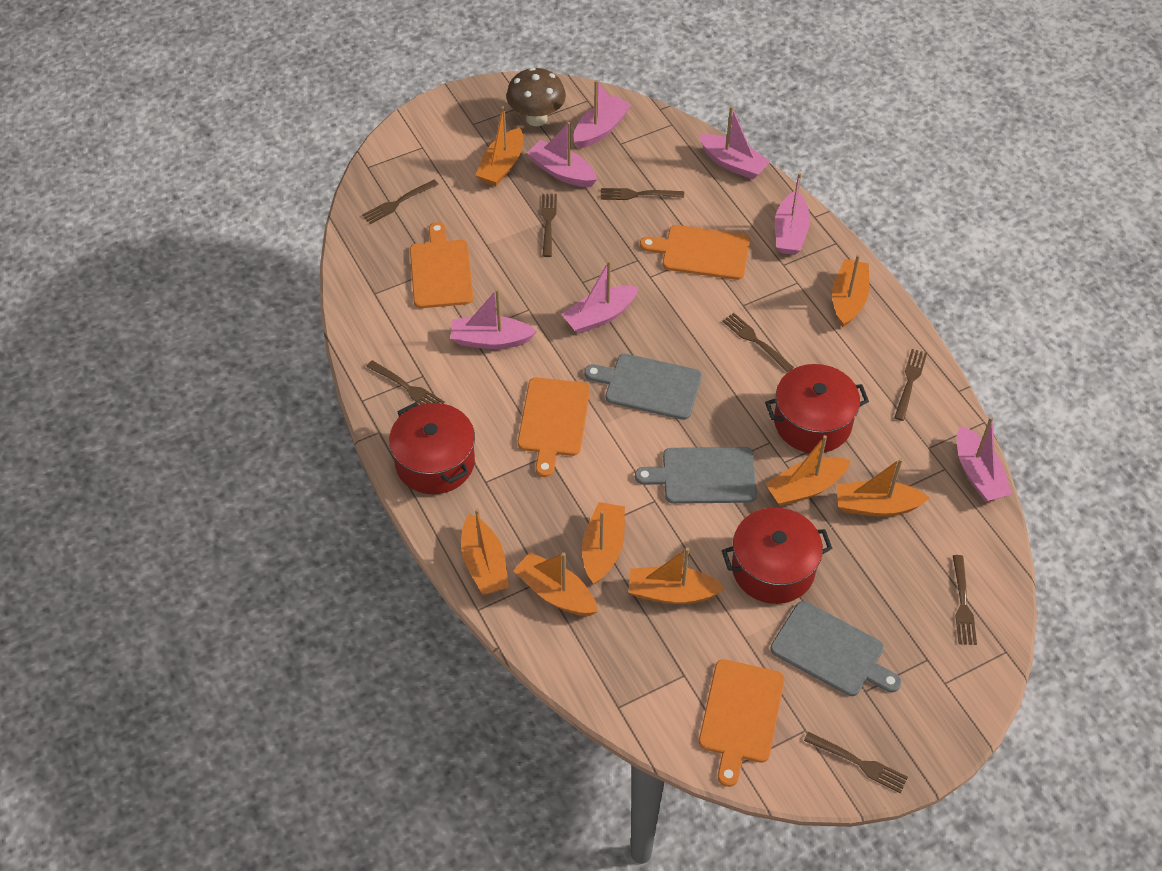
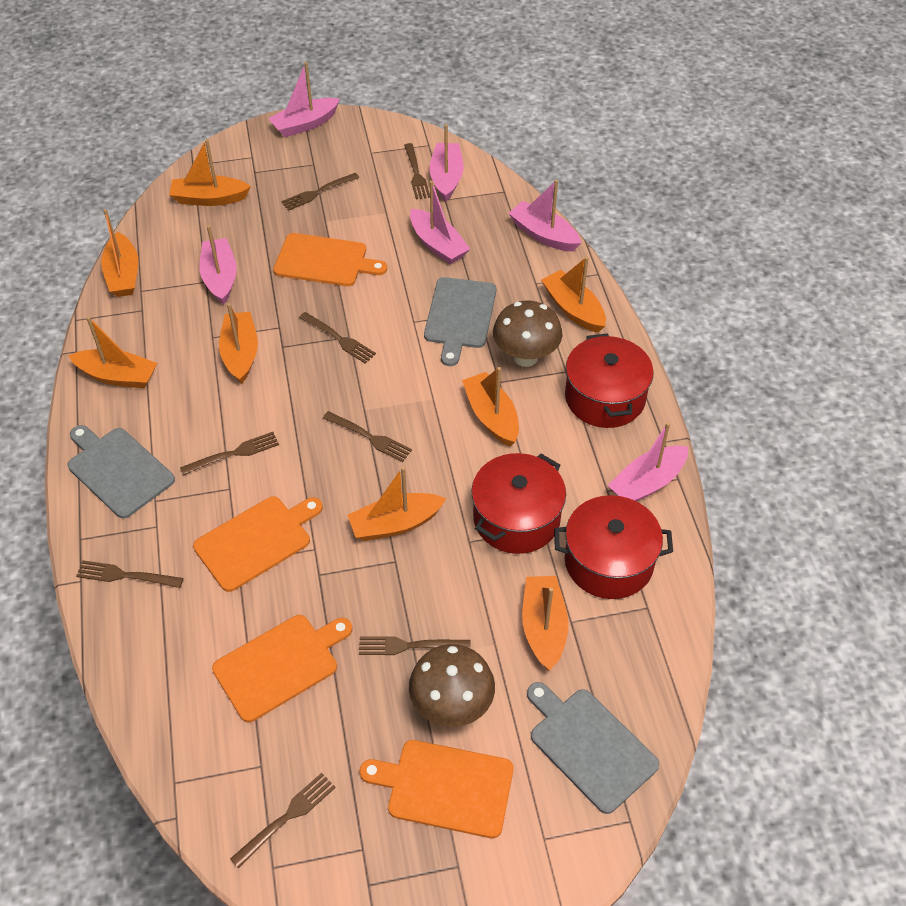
brown mushroom: [506,67,566,126] = 1 -> [409,644,495,727] [493,301,563,367] = 2
pink boat: [450,289,537,349] [527,122,597,187] [561,260,639,334] [574,80,631,149] [699,106,771,180] [775,173,810,255] [957,417,1012,502] = 7 -> [199,225,237,304] [268,62,340,137] [410,180,470,264] [429,124,464,202] [508,180,581,252] [608,422,688,502] = 6

